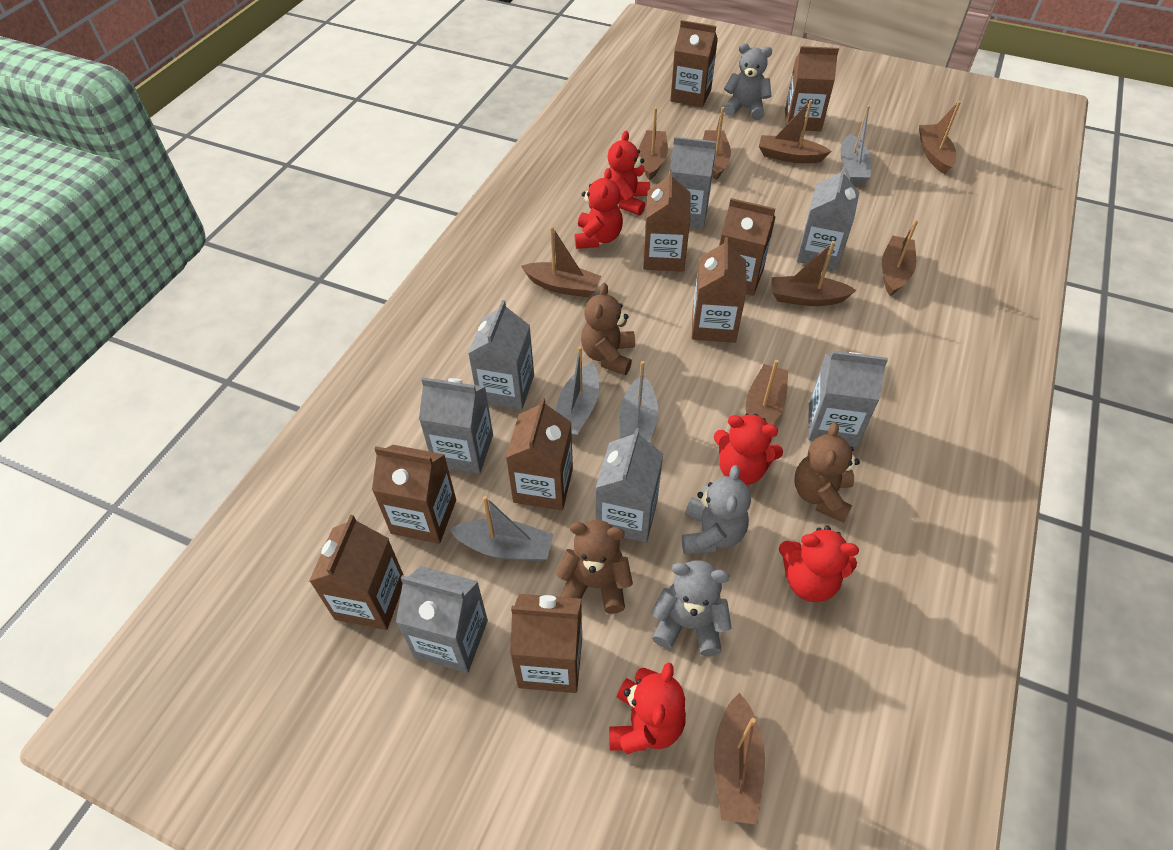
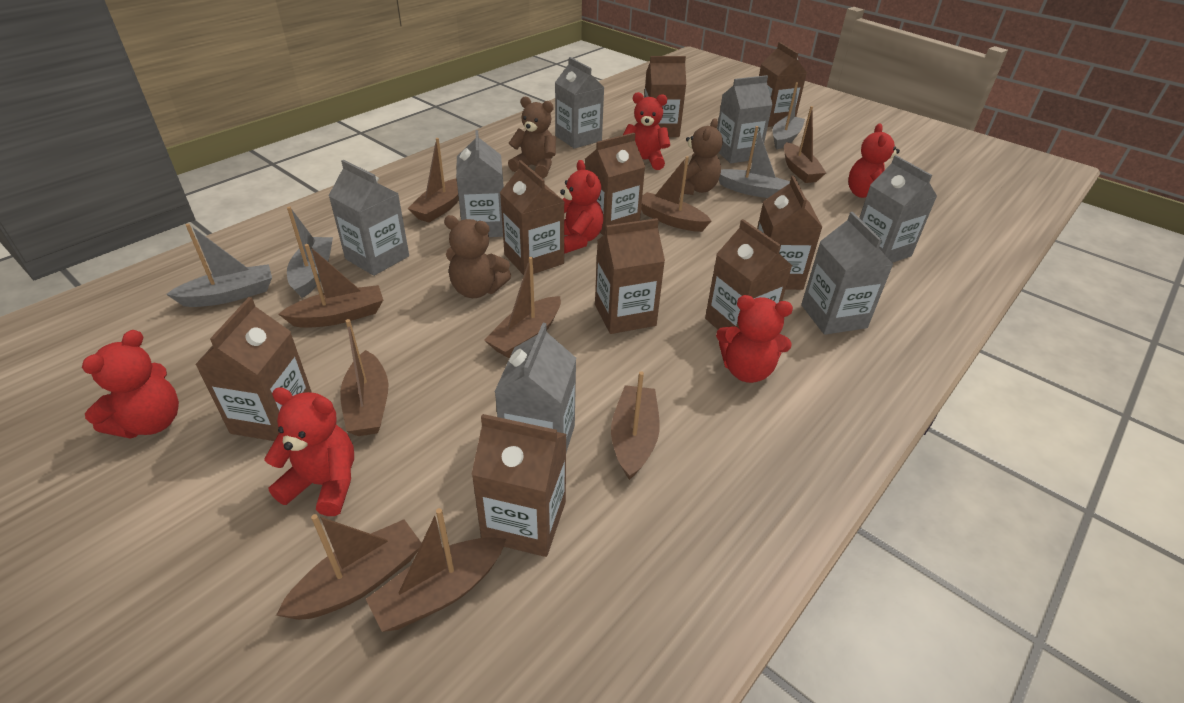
grey teddy bear: [651,560,732,656] [682,465,751,554] [724,43,772,120] = 3 -> none = 0
red teddy bear: [575,168,623,249] [607,131,650,215] [609,662,686,754] [714,414,783,485] [779,526,859,602] = 5 -> [82,330,179,438] [264,387,354,516] [560,160,604,254] [623,92,670,170] [716,295,793,383] [848,123,900,198] = 6

